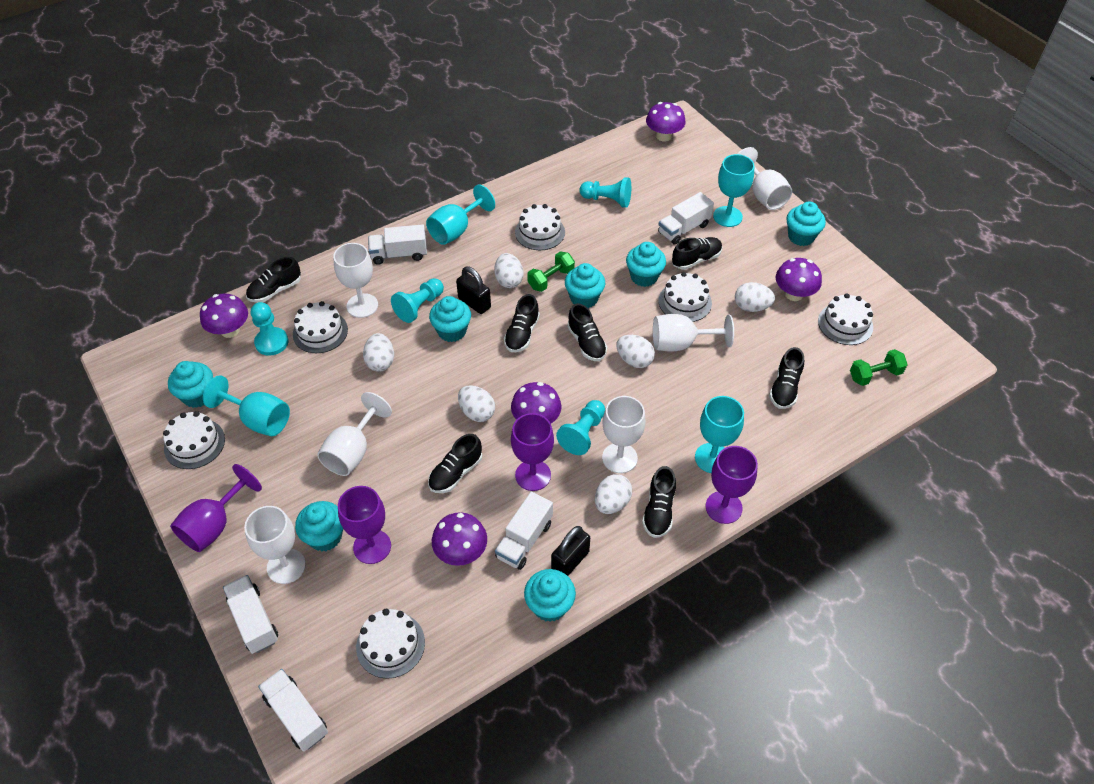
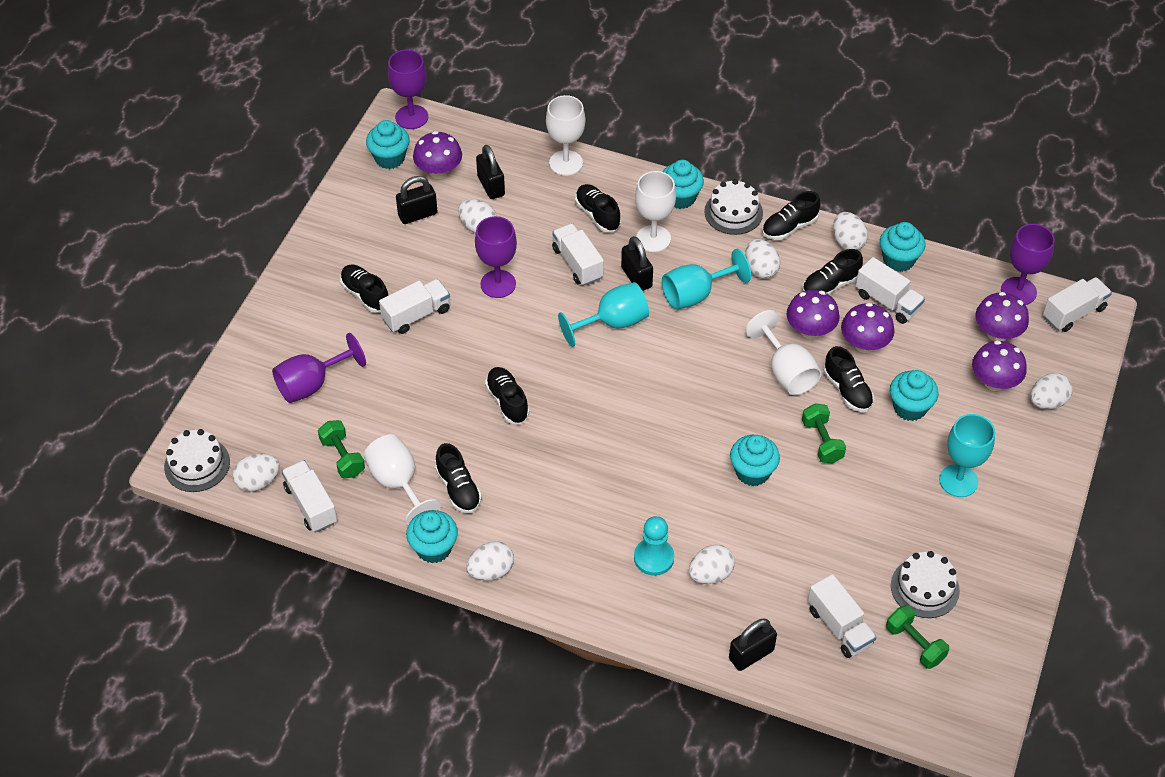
black padlock: [456,266,491,314] [551,526,590,576] = 2 -> [396,176,438,224] [476,145,505,199] [621,236,653,291] [729,618,777,671] = 4
green dumbbell: [527,251,575,292] [850,349,908,386] = 2 -> [318,420,365,478] [802,403,846,463] [886,605,949,669] = 3
turquoise cupcake: [168,361,213,408] [295,501,343,552] [429,296,471,342] [524,569,576,622] [565,263,605,308] [626,242,666,287] [786,201,826,246] = 7 -> [366,120,410,169] [406,510,458,563] [662,160,704,209] [730,435,780,486] [880,222,925,272] [890,370,939,421] = 6
turquoise goblet: [203,375,290,436] [426,185,495,245] [695,396,744,473] [713,154,754,227] = 4 -> [558,282,649,347] [662,249,751,310] [939,414,995,497] = 3
turquoise pawn: [251,302,289,356] [391,278,444,323] [556,400,605,455] [579,177,631,208] = 4 -> [634,516,674,576] = 1
white cake: [163,411,225,469] [293,301,348,353] [356,609,425,679] [515,204,565,250] [658,272,712,322] [818,293,873,345] = 6 -> [164,429,230,492] [704,179,763,235] [891,551,960,618] = 3
white egg: [363,333,394,372] [458,385,495,422] [494,253,523,288] [595,474,632,514] [616,335,655,368] [735,282,775,312] = 6 -> [233,454,280,492] [458,199,497,233] [466,541,514,580] [689,544,735,584] [745,239,780,279] [833,212,868,250] [1030,373,1073,409] = 7
white goblet: [244,506,306,584] [317,392,392,476] [333,243,378,318] [602,396,646,473] [653,314,734,351] [738,147,792,210] = 6 -> [364,434,441,525] [546,95,585,176] [635,171,676,252] [746,310,822,395] = 4
white truck: [223,575,278,654] [258,669,328,752] [368,224,427,265] [495,491,553,570] [658,192,714,244] = 5 -> [282,460,337,532] [379,279,450,334] [552,223,604,286] [808,574,876,658] [855,257,925,324] [1043,277,1112,332] = 6

